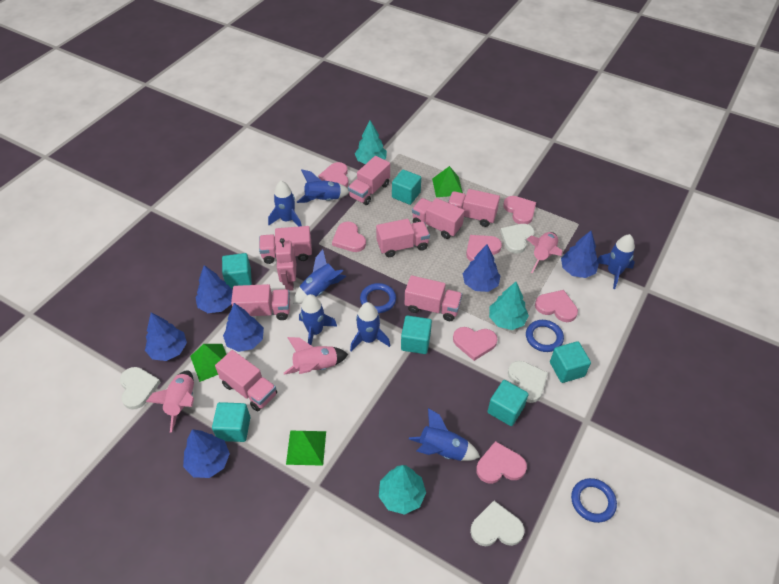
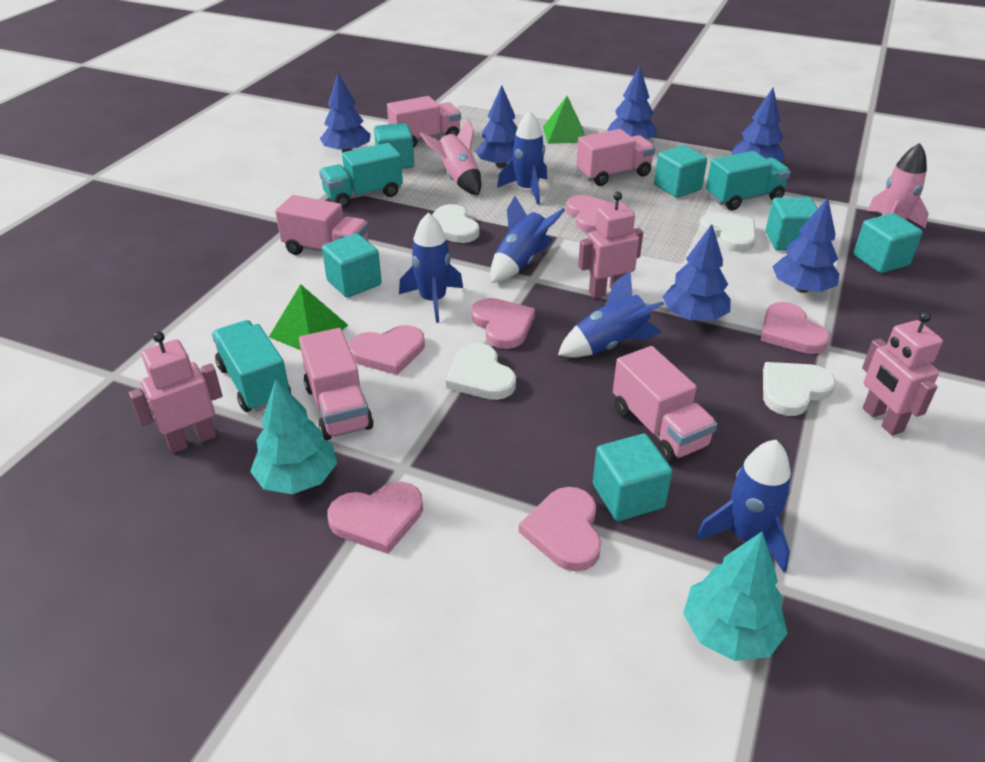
blue ring: [360,283,396,313] [526,320,564,352] [571,478,617,523] = 3 -> none = 0
blue rocket: [268,181,302,227] [293,249,346,304] [297,169,349,203] [299,294,337,345] [350,302,390,352] [409,408,480,461] [597,234,635,289] = 7 -> [399,212,463,323] [490,196,565,283] [497,111,547,204] [558,270,664,358] [696,440,791,573] = 5
green pyramid: [190,344,227,382] [286,431,326,466] [432,166,463,197] = 3 -> [269,284,348,350] [543,96,585,144] = 2
pink heart: [318,162,349,187] [332,222,366,252] [453,327,498,361] [466,235,502,261] [476,441,527,484] [503,196,536,224] [535,290,578,322] = 7 -> [327,482,423,554] [348,325,425,375] [471,298,535,349] [519,487,601,571] [566,195,615,233] [761,302,830,354] = 6
pink robot: [275,238,296,291] = 1 -> [129,331,222,453] [578,192,643,298] [862,312,943,435] = 3
pink rocket: [146,370,194,433] [284,337,348,375] [527,232,563,273] = 3 -> [420,118,481,195] [867,143,929,228] = 2
pink truck: [215,350,277,412] [231,284,290,320] [259,226,312,264] [348,156,390,205] [376,219,430,257] [405,275,462,321] [412,198,464,239] [448,189,500,227] = 8 -> [275,195,369,255] [299,328,374,440] [387,96,461,148] [576,129,655,186] [613,346,717,463] = 5
turquoise tree: [355,120,387,164] [379,465,426,515] [489,282,529,330] = 3 -> [250,379,337,494] [683,532,788,661] = 2
turquoise truck: none = 0 -> [212,320,291,412] [319,143,403,208] [706,151,791,210] = 3

